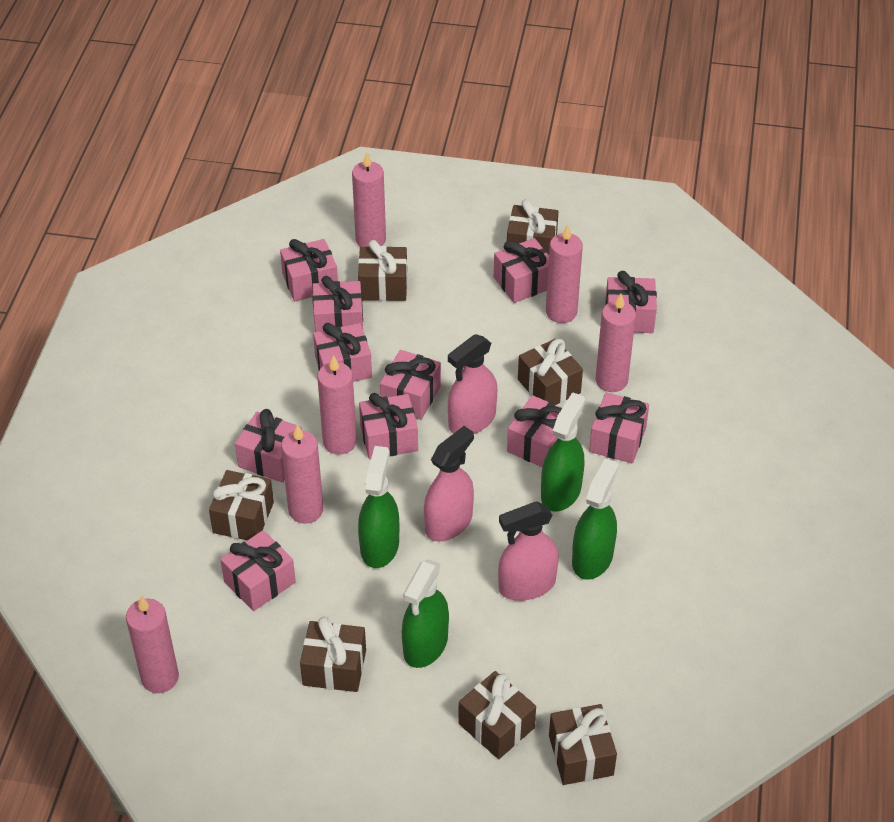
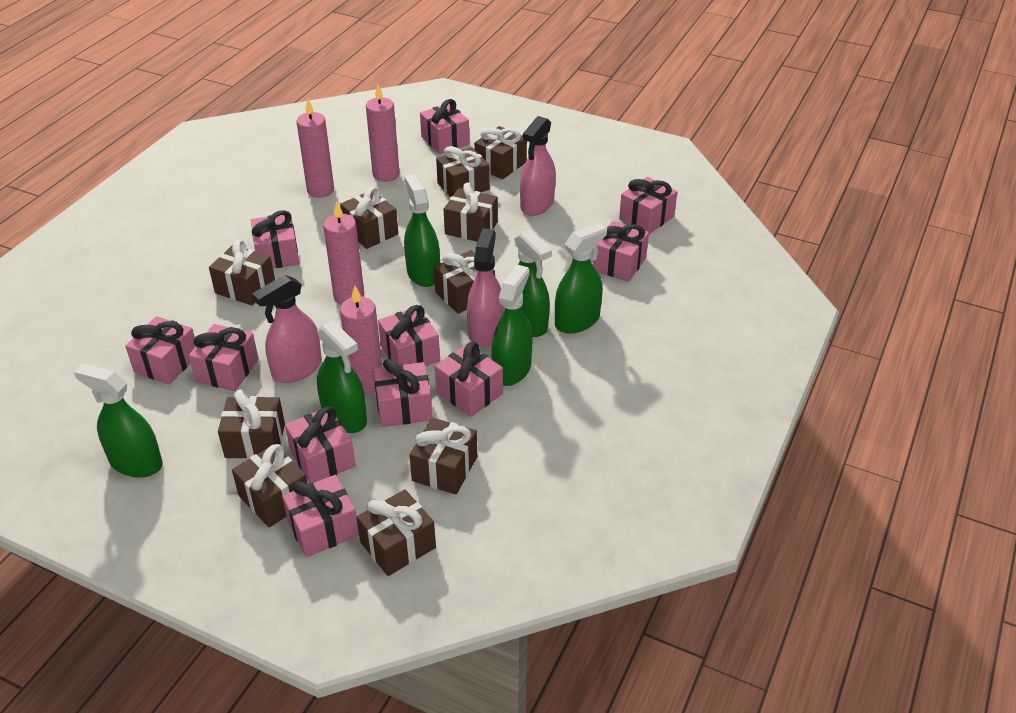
brown gift: [209,470,274,540] [300,617,366,692] [358,240,407,301] [458,671,536,759] [507,199,559,255] [518,339,583,405] [549,704,617,785] = 7 -> [209,240,275,305] [218,389,285,459] [232,444,308,528] [340,186,398,249] [356,489,436,576] [409,418,477,495] [434,250,495,314] [436,146,490,197] [444,183,498,242] [474,126,527,179] = 10
green spray bottle: [358,446,399,568] [402,559,449,668] [541,392,585,512] [572,458,618,580] = 4 -> [74,364,163,478] [317,320,367,433] [404,174,440,287] [491,265,532,386] [514,229,552,337] [555,222,607,334] = 6
pink candle: [126,596,179,693] [281,424,323,523] [317,355,357,454] [352,152,386,247] [546,224,583,323] [595,294,636,392] = 6 -> [296,99,334,198] [323,201,364,305] [340,286,382,394] [366,84,399,182] = 4

